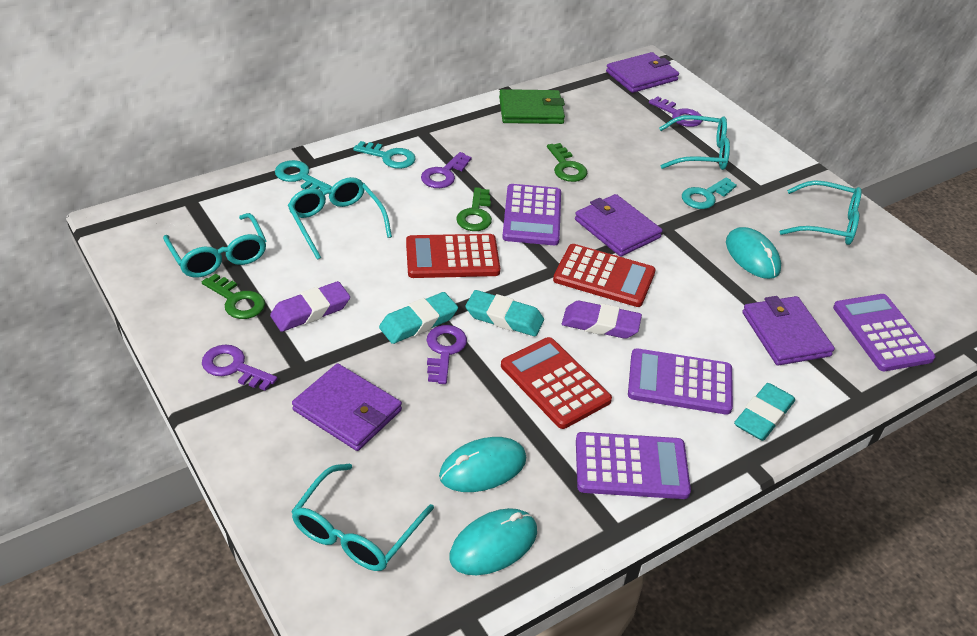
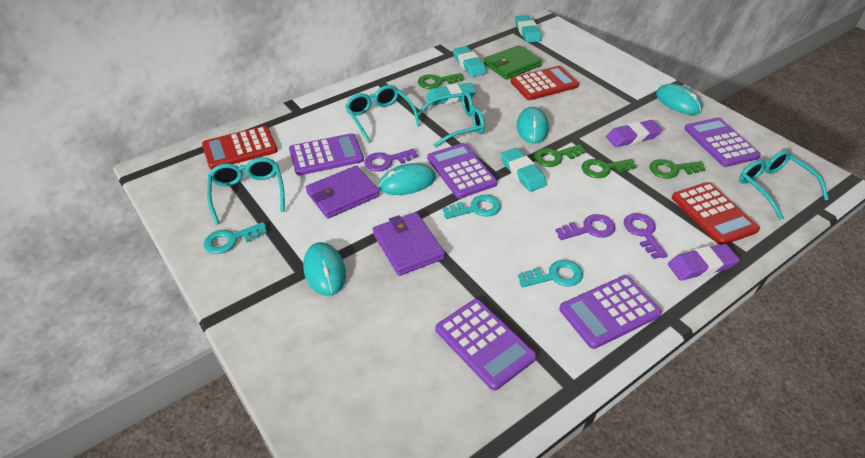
green key: [202,273,265,319] [456,187,492,231] [547,143,587,182] = 3 -> [418,73,464,89] [534,144,586,167] [582,159,637,178] [650,159,706,179] = 4
purple calculator: [502,184,561,245] [576,432,691,499] [628,348,733,415] [833,294,935,371] = 4 -> [289,133,364,176] [427,143,497,198] [435,299,537,391] [559,275,662,349] [684,117,761,167] = 5
purple key: [202,345,278,391] [421,152,472,188] [427,325,467,384] [649,96,702,127] = 4 -> [364,148,418,172] [555,214,615,240] [624,213,668,259] = 3
purple wallet: [292,363,402,451] [575,194,662,257] [606,52,679,93] [742,296,835,366] = 4 -> [306,165,380,219] [372,212,445,276] = 2
turquoise eraser: [379,292,458,344] [465,290,544,336] [734,383,795,441] = 3 -> [426,83,476,105] [453,46,486,77] [501,148,547,192] [515,15,542,43] = 4
turquoise glasses: [163,213,266,278] [288,177,392,260] [291,463,434,571] [659,115,730,170] [780,180,862,245] = 5 -> [207,157,285,224] [345,85,420,143] [418,91,485,147] [739,150,829,220] = 4
turquoise mouse: [439,437,526,492] [449,508,537,575] [726,227,781,279] = 3 -> [303,242,346,296] [379,163,436,195] [517,107,549,144] [656,84,702,115] = 4

